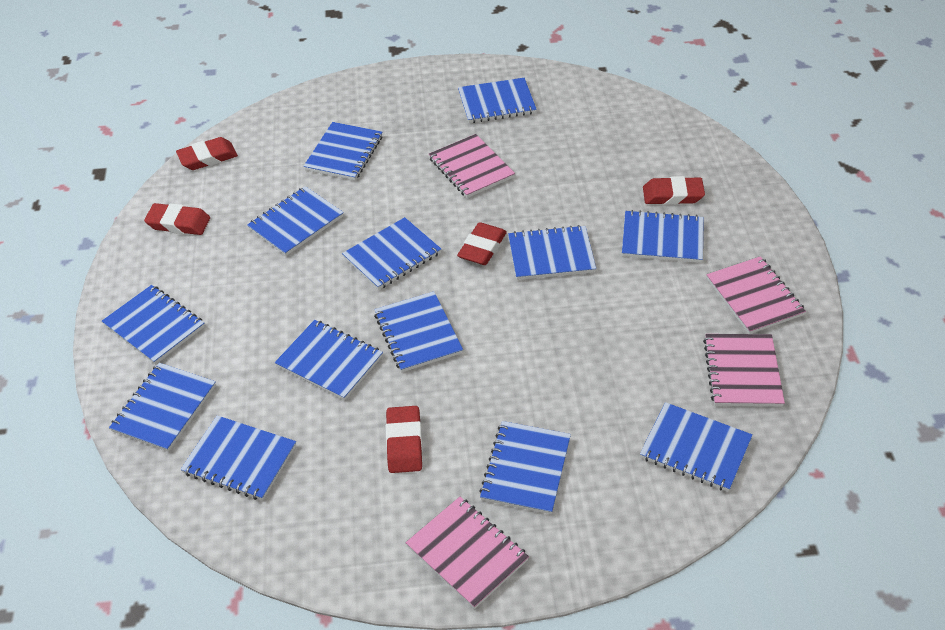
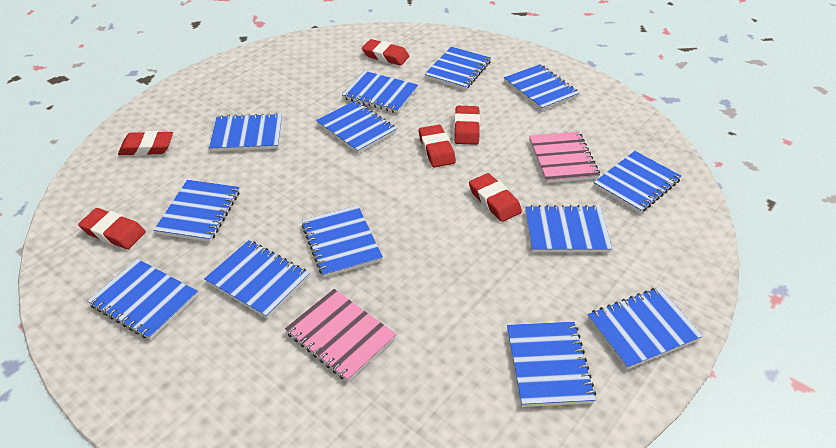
pink notebook: [406,497,529,609] [429,134,515,198] [703,334,785,407] [706,256,806,334] = 4 -> [285,289,397,382] [529,132,600,183] = 2
red eraser: [144,203,210,235] [176,137,238,170] [386,406,422,473] [457,222,507,265] [643,176,705,205] = 5 -> [78,208,146,249] [118,131,173,156] [362,39,409,66] [419,125,456,167] [454,106,480,145] [469,173,522,222] = 6

